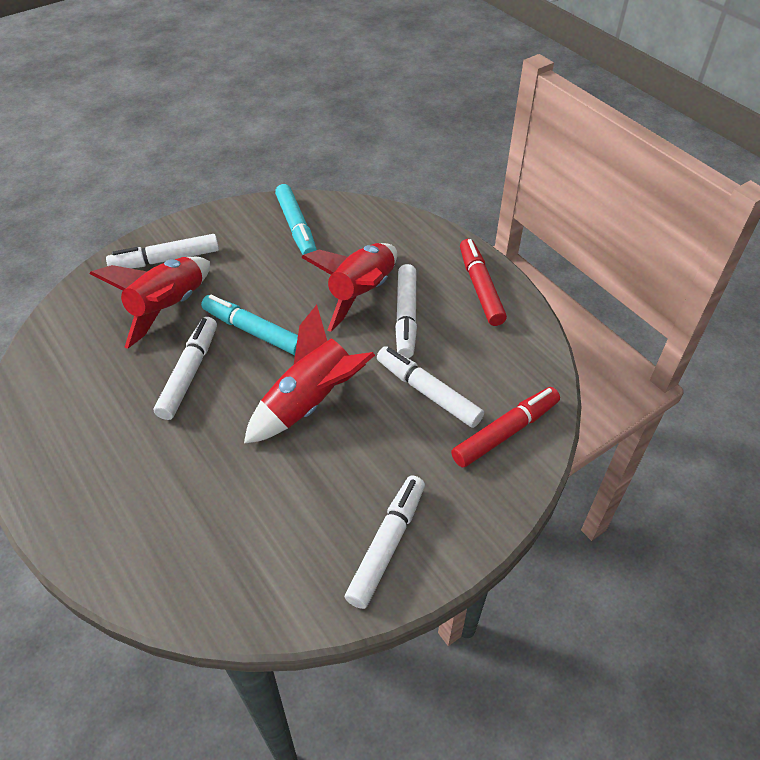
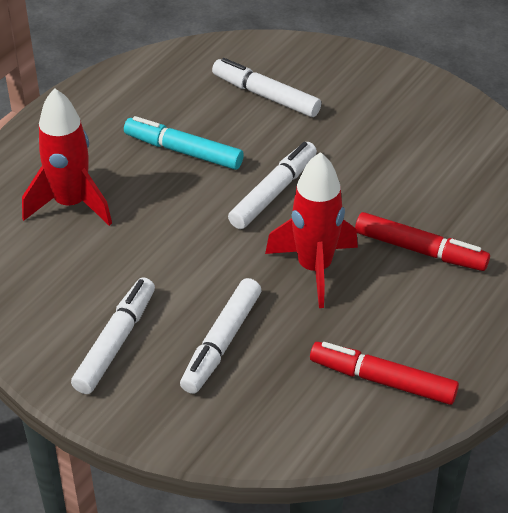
red rocket: [90,257,210,349] [244,305,375,444] [301,243,397,332] = 3 -> [22,88,112,226] [265,152,358,308] = 2
turquoise marker: [201,295,298,355] [275,184,317,255] = 2 -> [124,116,244,170] = 1
white marker: [106,234,219,268] [154,317,217,420] [345,476,425,609] [377,346,484,428] [395,264,417,358] = 5 -> [71,277,155,394] [180,278,261,394] [212,58,321,117] [228,142,317,229] = 4

